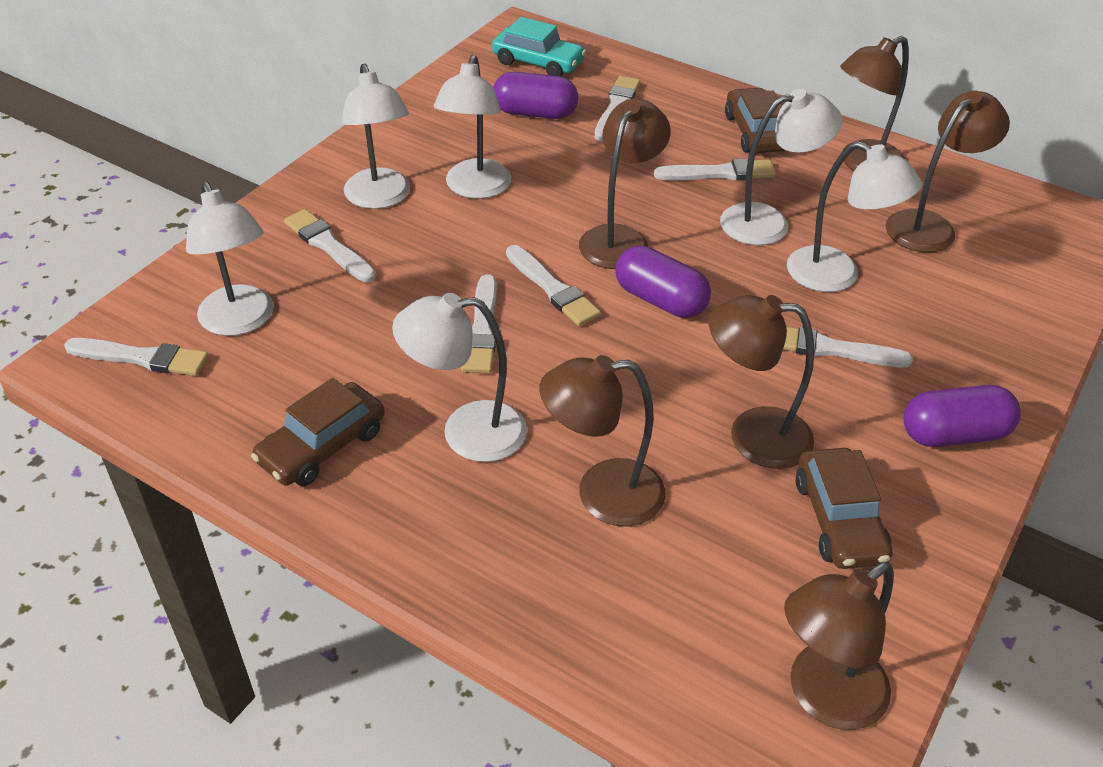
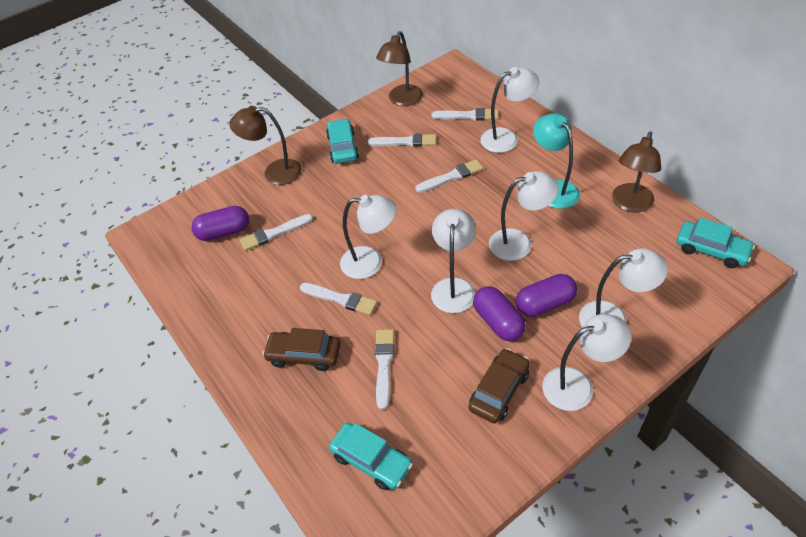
brown car: [251,378,385,486] [725,88,786,153] [795,448,893,569] = 3 -> [262,328,341,371] [469,348,530,423] = 2
brown lamp: [539,355,666,526] [579,99,671,269] [709,295,814,469] [784,562,894,730] [840,36,909,171] [886,90,1010,252] = 6 -> [229,106,302,185] [376,31,423,106] [612,132,661,212] = 3
turquoise car: [492,17,586,76] = 1 -> [326,118,359,164] [329,423,413,490] [677,217,755,268] = 3
turquoise lamp: none = 0 -> [533,113,580,209] = 1
white brush: [64,338,209,376] [284,209,376,282] [461,274,497,373] [506,245,601,326] [595,76,640,141] [654,159,776,180] [783,327,913,367] = 7 -> [240,214,313,251] [300,283,377,315] [368,133,436,147] [374,329,394,410] [415,159,483,193] [431,108,499,121] = 6

